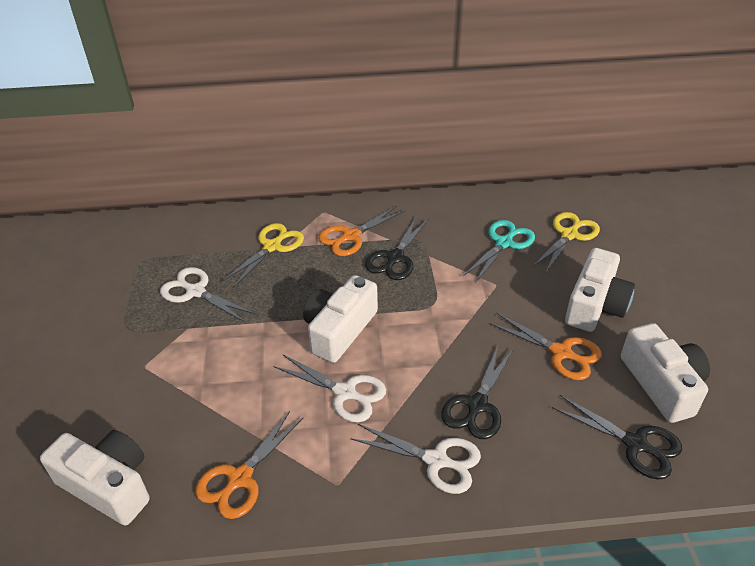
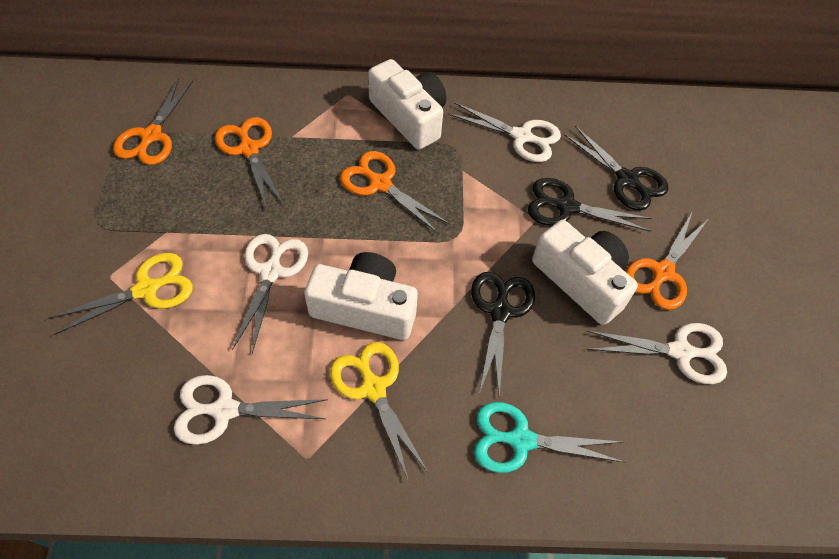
orange scissors: [195,411,304,519] [318,206,406,256] [489,313,602,380] = 3 -> [113,78,193,165] [215,117,284,209] [340,151,450,233] [625,213,708,310] = 4
white camera: [40,430,150,525] [303,275,378,363] [565,248,635,332] [621,323,710,423] = 4 -> [304,252,418,340] [368,59,446,150] [532,220,638,325] = 3
white scissors: [160,267,255,322] [273,354,386,422] [351,424,481,494] = 3 -> [174,375,328,445] [232,234,308,354] [448,102,561,162] [587,323,727,384] = 4

